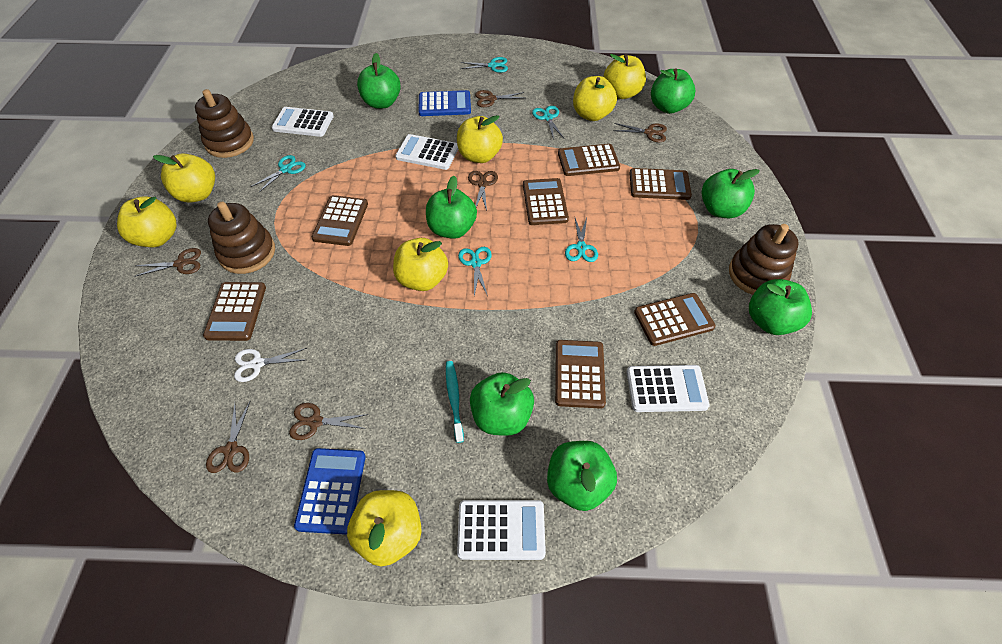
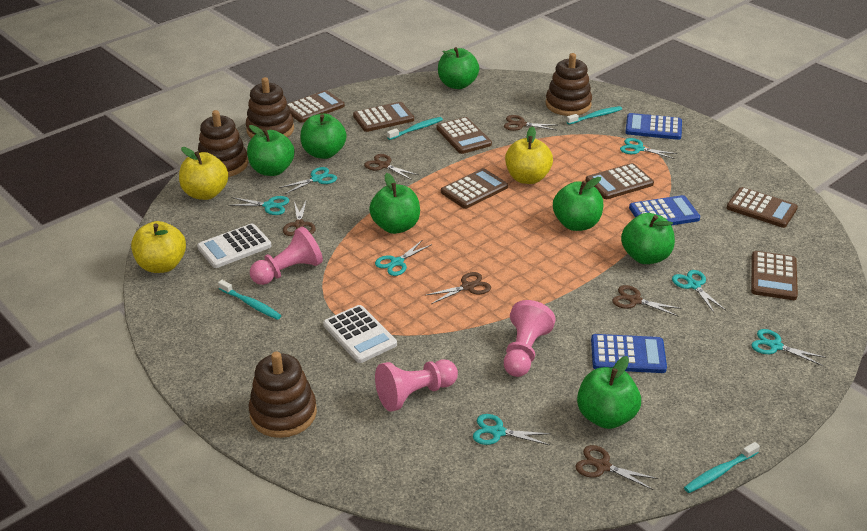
blue calculator: [294,448,366,534] [418,90,471,116] = 2 -> [591,334,667,373] [625,113,682,140] [629,195,700,225] = 3
brown stacking toy: [195,89,254,158] [208,202,275,274] [729,224,799,295] = 3 -> [198,110,248,177] [246,77,294,138] [249,351,317,438] [546,53,592,116] = 4
pink pawn: none = 0 -> [250,226,323,285] [375,359,458,412] [504,300,555,377] = 3
turquoise scissors: [251,155,306,192] [458,247,492,296] [460,57,508,73] [532,106,564,140] [565,216,598,262] = 5 -> [228,196,289,215] [279,167,337,194] [375,240,432,276] [473,414,552,445] [620,138,678,159] [672,270,726,313] [751,329,826,366] = 7
turquoise toothbrush: [446,361,464,443] = 1 -> [218,280,281,320] [387,117,443,140] [566,106,622,125] [684,442,760,493] = 4
white calculator: [272,107,334,137] [395,134,458,170] [457,500,546,560] [627,365,710,412] = 4 -> [197,224,272,268] [323,305,397,363] = 2
white scissors: [234,348,307,382] = 1 -> none = 0
yellow apple: [117,196,176,247] [153,153,215,203] [347,490,422,566] [393,238,448,291] [457,115,503,163] [573,76,617,121] [603,54,646,99] = 7 -> [131,221,186,273] [179,147,228,200] [505,126,553,184] = 3

